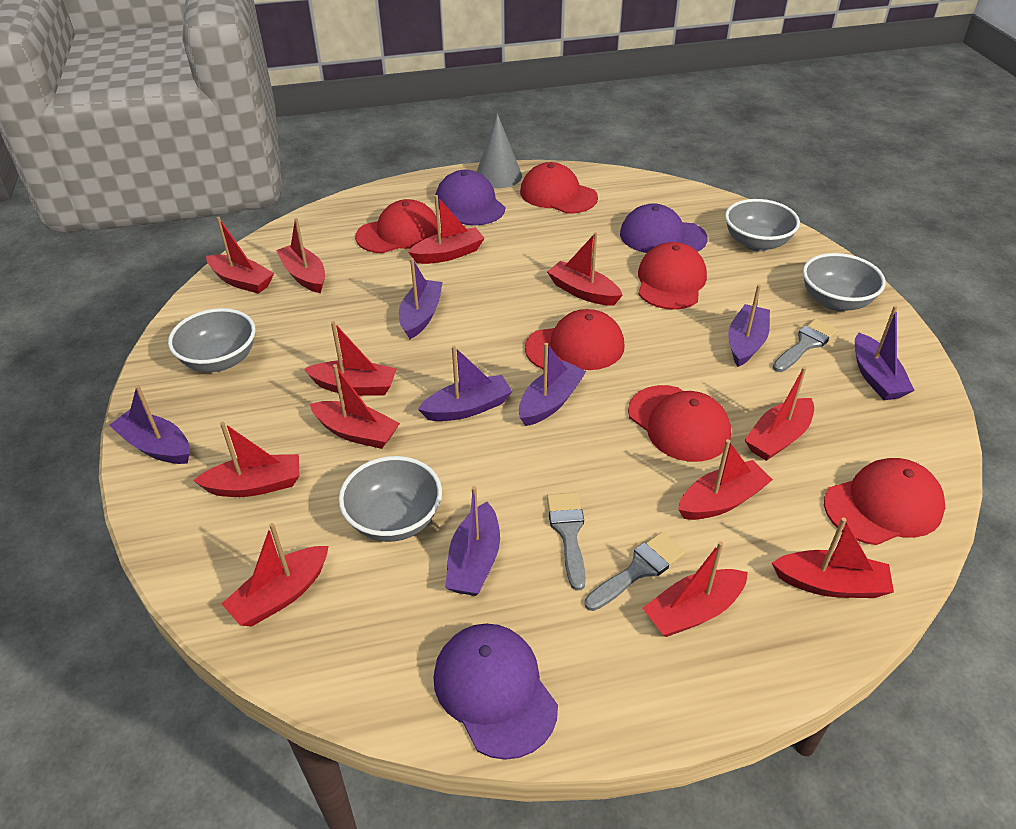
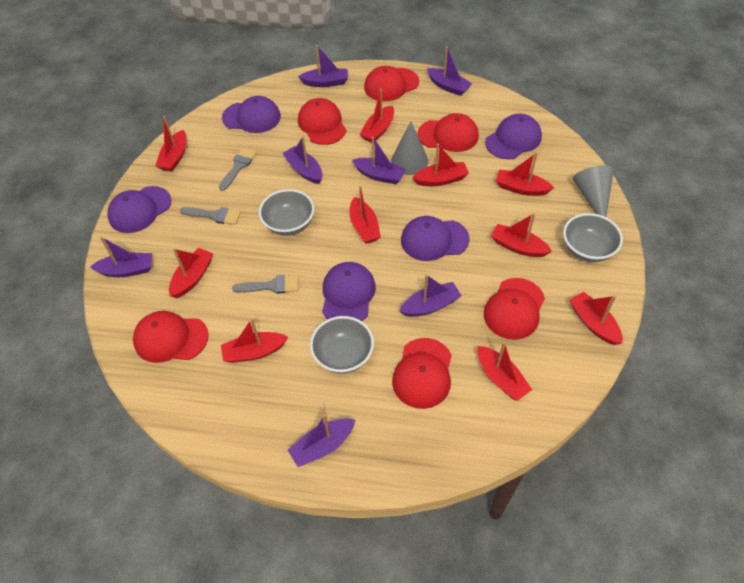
grey bowl: [168,308,256,372] [339,456,442,542] [725,199,800,251] [803,253,886,311] = 4 -> [259,189,314,236] [310,316,374,374] [563,213,623,262] = 3
grey cone: [477,114,522,188] = 1 -> [391,121,428,175] [573,165,614,217] = 2
purple cap: [433,624,558,760] [436,170,505,226] [620,203,708,253] = 3 -> [107,186,171,233] [222,96,281,133] [322,262,376,321] [401,216,470,261] [485,114,542,159] = 5
red boat: [193,422,299,497] [206,217,274,294] [222,523,329,627] [276,218,325,293] [304,321,397,396] [310,364,400,449] [408,195,485,264] [547,232,623,306] [643,541,748,637] [678,439,773,520] [745,367,814,461] [772,517,894,598] = 12 -> [155,116,186,172] [169,248,213,298] [221,319,288,363] [350,186,381,244] [359,89,394,143] [412,144,469,186] [477,342,532,401] [491,213,552,257] [496,153,554,196] [569,292,623,345] = 10

